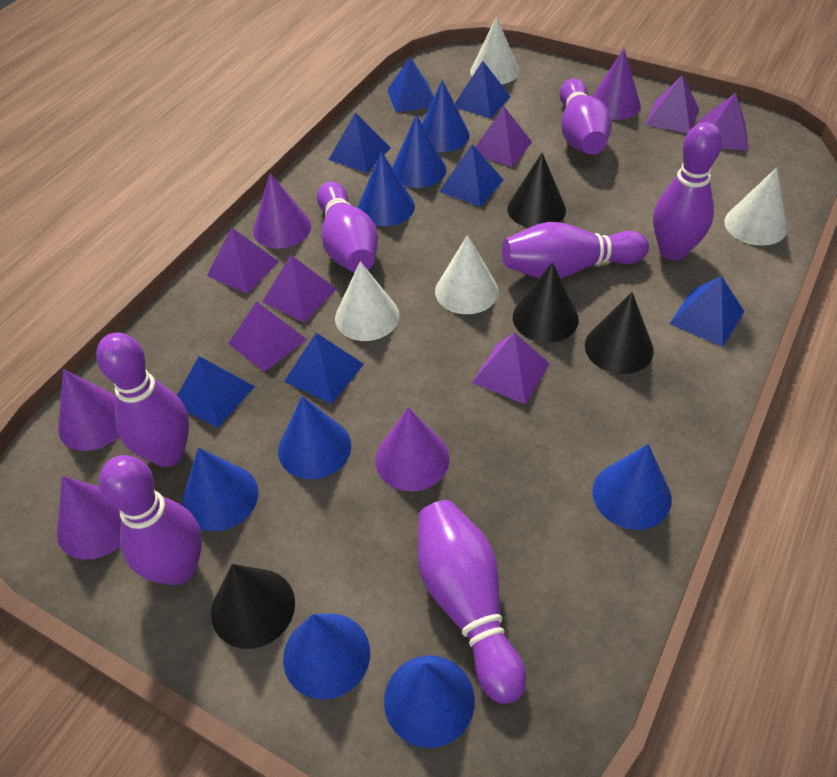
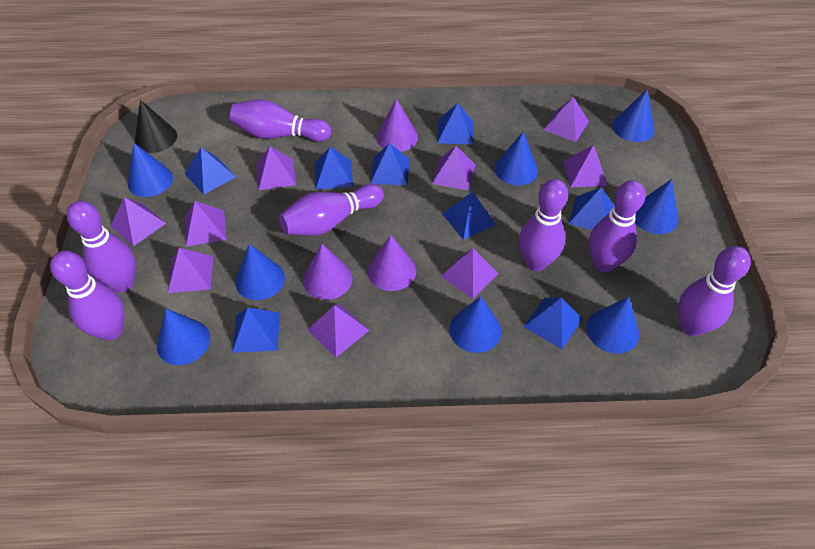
black cone: [211,564,295,649] [507,153,566,228] [513,262,579,343] [585,292,654,374] = 4 -> [134,100,177,153] = 1
blue pyramid: [177,356,255,428] [284,333,364,404] [329,113,391,173] [387,57,434,113] [439,144,503,207] [455,61,511,119] [669,276,744,347] = 7 -> [185,148,236,195] [232,307,280,353] [315,147,353,190] [370,143,410,185] [437,103,473,145] [443,192,496,240] [523,298,583,349] [568,187,614,230] = 8
purple cone: [57,476,121,560] [58,369,119,451] [253,173,311,249] [375,407,450,491] [592,49,641,120] = 5 -> [303,244,353,300] [368,235,416,291] [376,99,418,152] = 3
purple pyramid: [207,228,279,294] [228,301,307,372] [262,255,337,322] [472,333,550,405] [475,106,532,167] [645,75,699,133] [699,93,748,150] = 7 -> [110,197,166,246] [168,248,213,293] [185,201,227,247] [256,146,296,190] [308,304,369,357] [432,146,475,190] [441,248,499,299] [543,97,589,142] [563,145,607,187] = 9
white cone: [335,261,400,341] [435,235,499,314] [470,17,519,84] [724,167,787,246] = 4 -> none = 0

